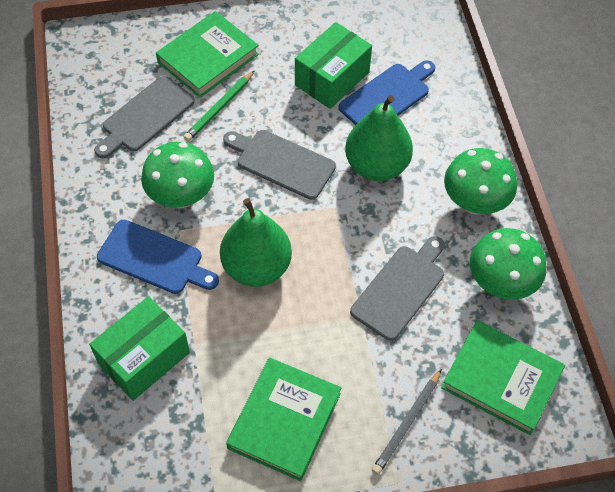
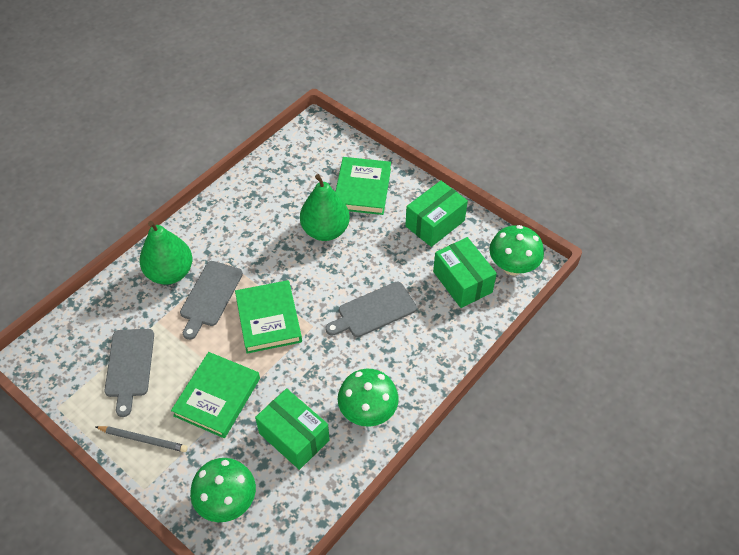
blue cutting board: [97,220,219,294] [339,60,435,125] = 2 -> none = 0
green box: [89,296,190,401] [295,22,372,109] = 2 -> [255,388,330,470] [405,181,468,247] [433,237,497,308] = 3
green pencil: [184,71,254,141] = 1 -> none = 0

